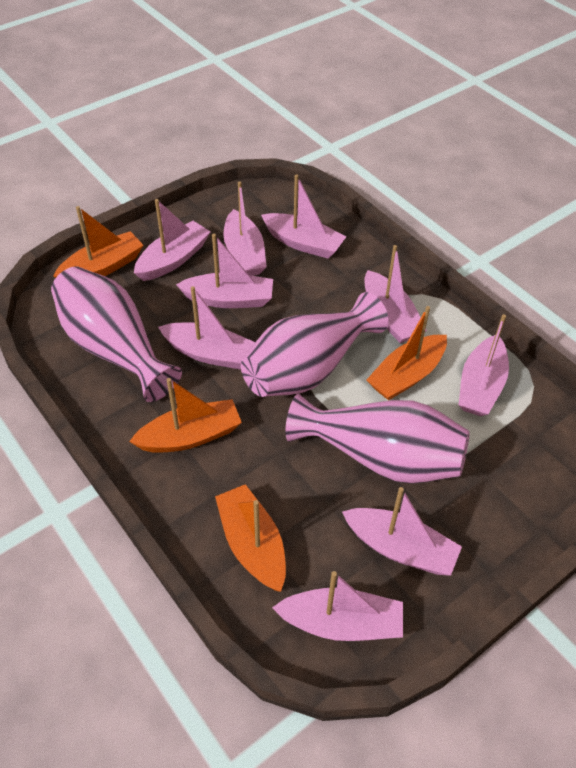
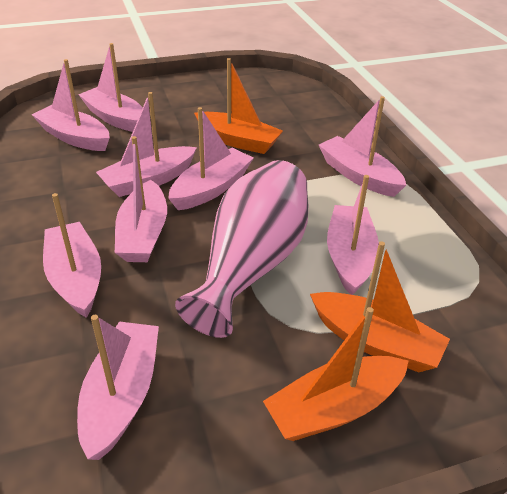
orange boat: [53,206,143,278] [129,378,242,453] [215,484,286,592] [366,306,447,400] = 4 -> [194,58,283,154] [263,307,409,441] [310,241,450,372] = 3
pink vase: [51,266,182,402] [241,292,388,397] [285,394,470,484] = 3 -> [175,160,308,338] = 1

